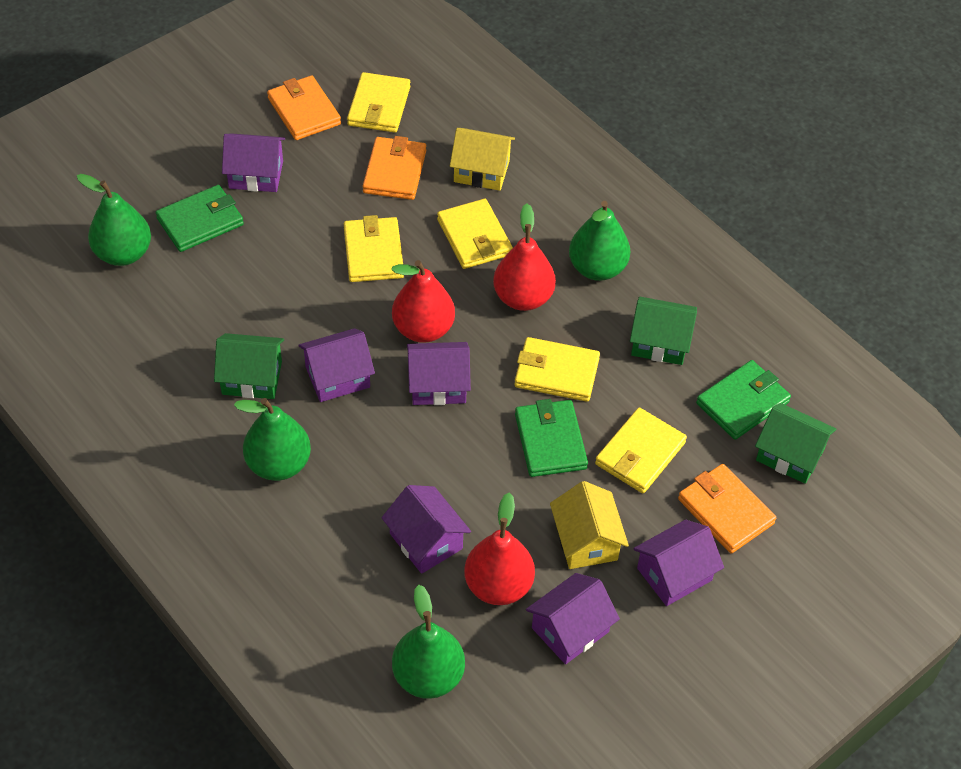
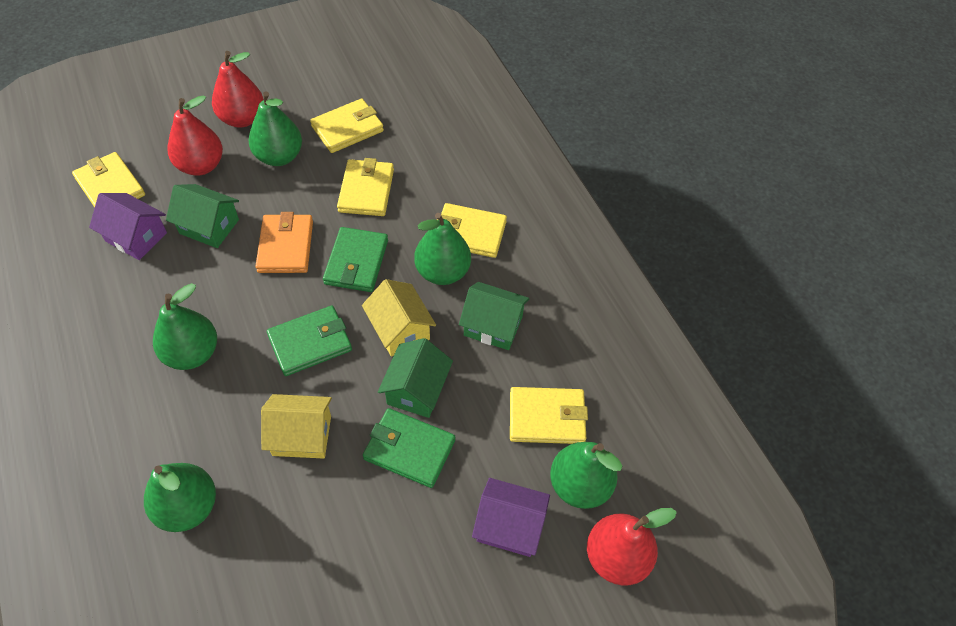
green pear: [77,174,151,266] [234,398,311,481] [392,585,465,699] [569,201,630,281] = 4 -> [144,463,216,532] [153,283,217,370] [249,91,302,166] [414,213,471,285] [550,442,622,509] = 5
orange wallet: [267,75,341,140] [363,136,426,200] [678,464,776,553] = 3 -> [255,212,313,273] = 1
purple house: [222,133,285,192] [298,328,375,402] [382,485,471,574] [407,342,471,405] [526,573,620,664] [633,520,724,606] = 6 -> [89,193,167,260] [472,478,550,557] = 2

